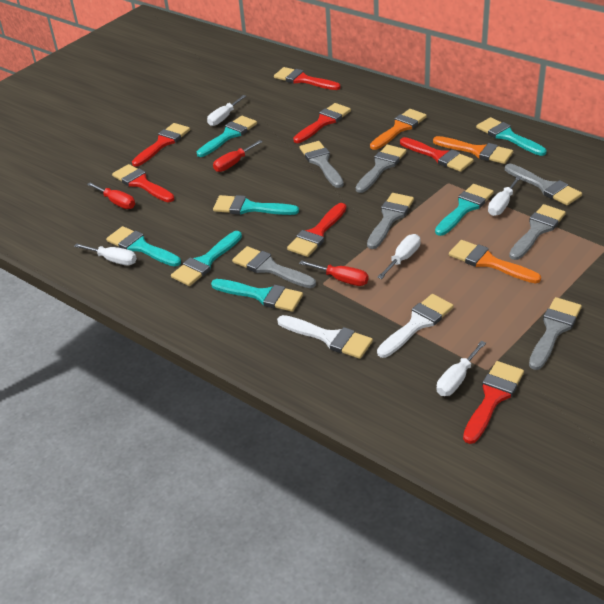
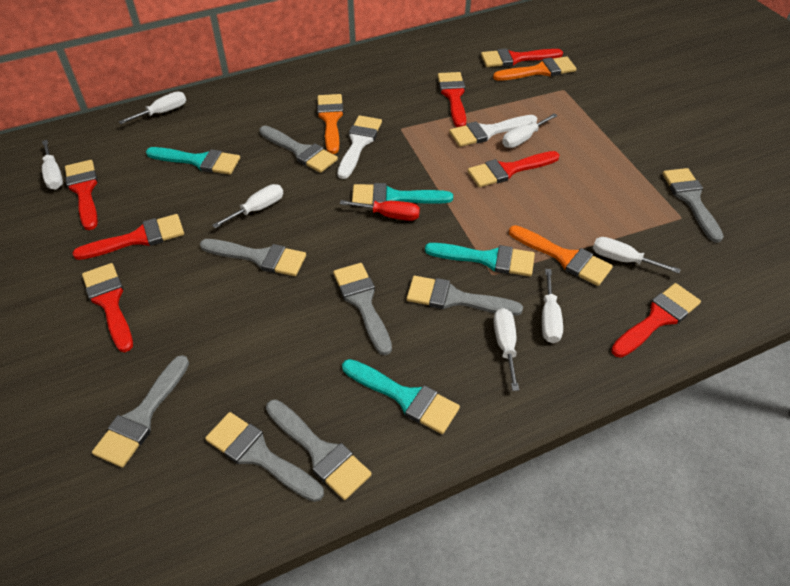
grey brush: [232,246,316,288] [300,141,344,188] [356,145,406,193] [367,193,414,249] [505,164,582,205] [509,204,566,260] [529,297,582,370] = 7 -> [92,355,189,468] [200,239,306,276] [205,412,324,502] [259,126,338,173] [266,400,372,500] [333,263,392,355] [406,276,523,316] [662,168,724,243] = 8
red screwdriver: [87,182,135,209] [213,140,263,172] [299,260,369,286] = 3 -> [340,200,420,221] = 1
turquoise brush: [106,226,181,267] [171,231,242,286] [197,116,257,157] [211,279,303,312] [213,195,299,215] [435,184,494,236] [476,117,546,156] = 7 -> [146,147,240,175] [342,359,460,434] [352,183,453,205] [425,243,535,276] = 4
white screwdriver: [74,243,137,265] [207,95,246,126] [377,234,421,279] [436,341,486,396] [488,176,522,216] = 5 -> [42,140,63,189] [119,91,186,124] [212,184,283,228] [494,308,519,391] [502,113,558,148] [542,269,563,343] [593,237,681,273] = 7

